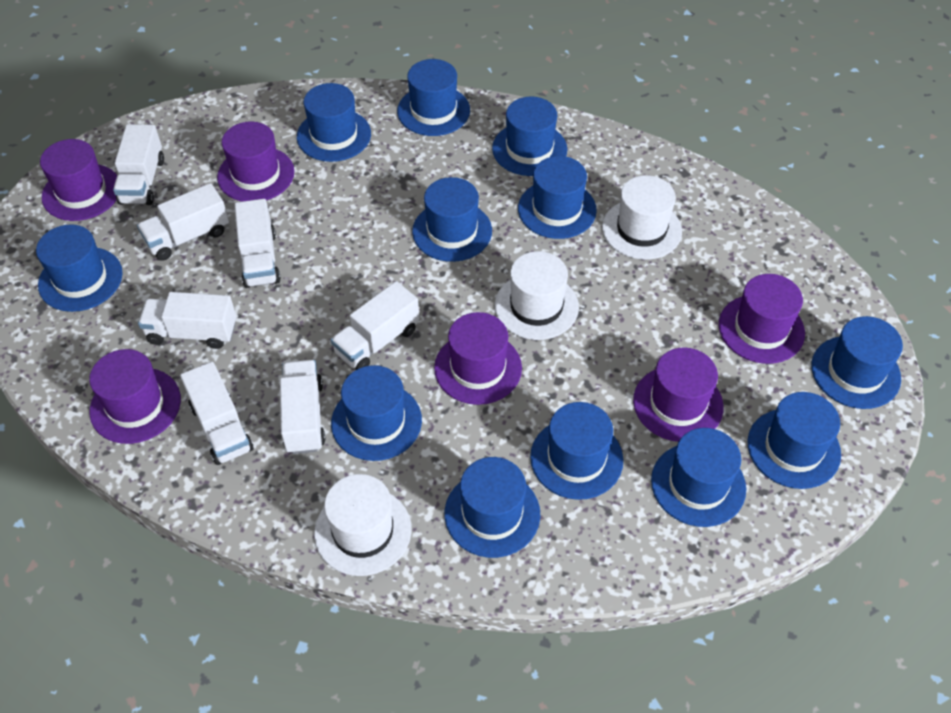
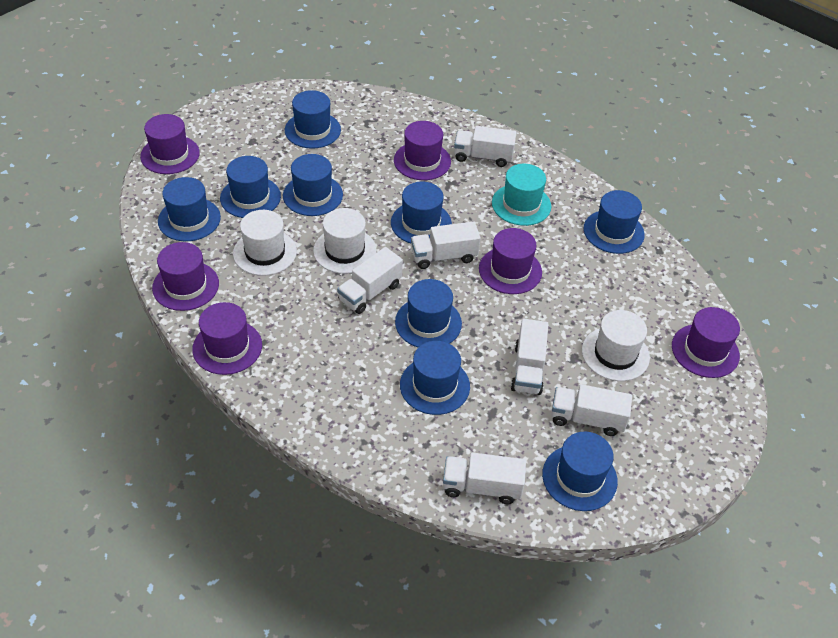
blue hat: [36,224,123,312] [297,83,371,162] [331,365,422,461] [397,59,470,136] [412,177,492,262] [445,457,540,558] [492,97,567,176] [518,156,597,239] [530,402,623,500] [651,428,746,527] [748,392,841,489] [811,316,903,409] = 12 -> [158,177,221,241] [220,156,281,218] [283,154,343,216] [285,90,341,149] [391,182,452,244] [395,279,462,347] [400,341,470,415] [542,432,618,511] [584,190,645,254] = 9
turquoise hat: none = 0 -> [492,164,551,226] = 1
white truck: [113,124,164,205] [137,183,229,261] [138,292,236,349] [180,362,254,465] [235,199,281,288] [280,360,325,454] [331,281,419,370] = 7 -> [337,247,403,314] [411,221,481,269] [443,452,526,504] [454,126,516,167] [511,319,548,395] [551,384,632,436] = 6

